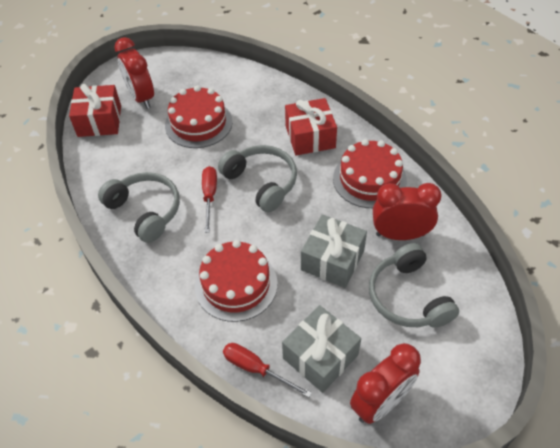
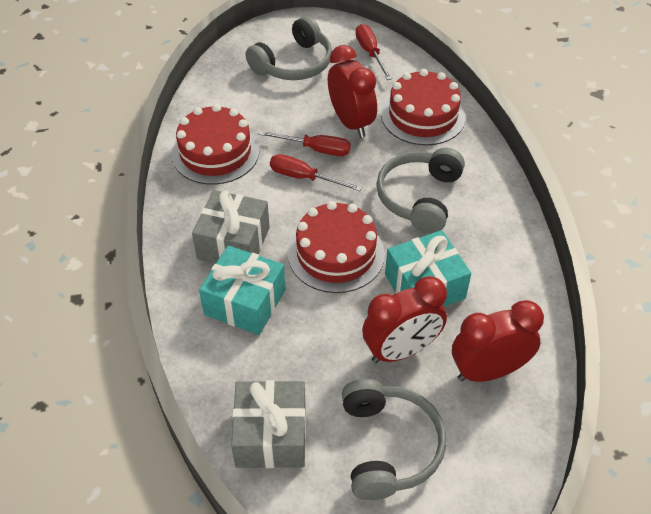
red gift: [69,84,121,137] [285,98,337,155] = 2 -> none = 0
red screwdriver: [202,166,217,233] [223,343,312,398] = 2 -> [258,131,351,156] [270,154,362,191] [356,24,392,80] = 3
turquoise gift: none = 0 -> [199,245,286,335] [385,230,471,307] = 2

